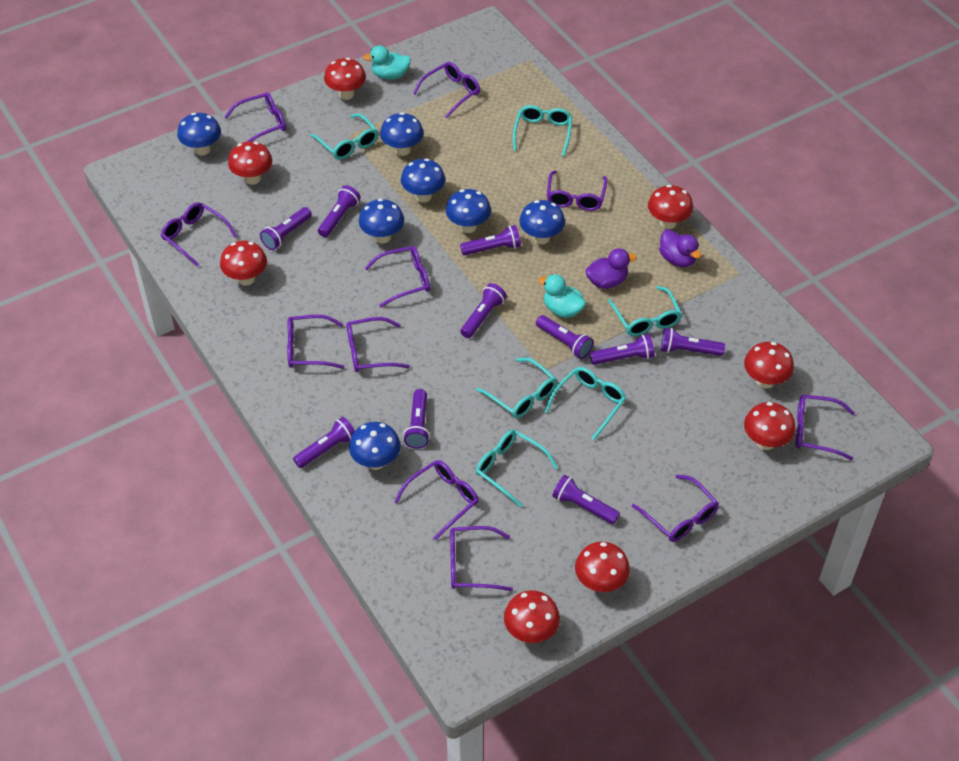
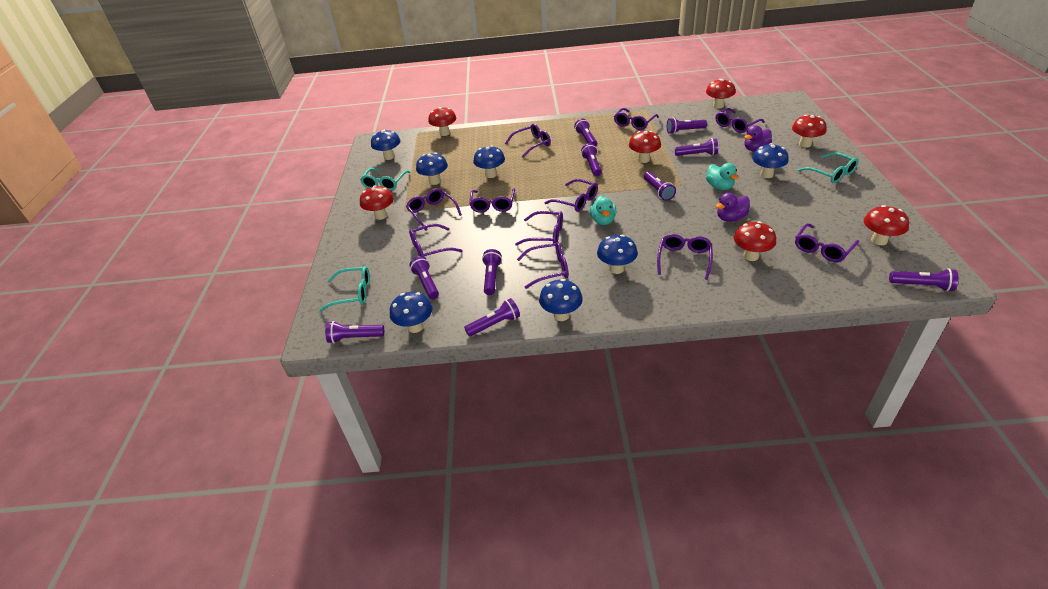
red mushroom: [220,241,267,286] [228,141,272,185] [324,58,366,100] [504,590,560,643] [575,542,630,592] [648,185,693,229] [744,342,794,389] [744,402,796,450] = 8 -> [360,185,394,220] [428,107,456,136] [629,131,661,163] [706,79,735,109] [734,221,776,261] [792,115,827,148] [864,205,909,245] = 7
turquoise glasses: [310,114,378,160] [476,358,557,418] [476,430,558,507] [513,105,572,157] [545,367,626,440] [608,286,682,336] = 6 -> [319,266,370,312] [360,168,411,191] [797,152,859,183] = 3

